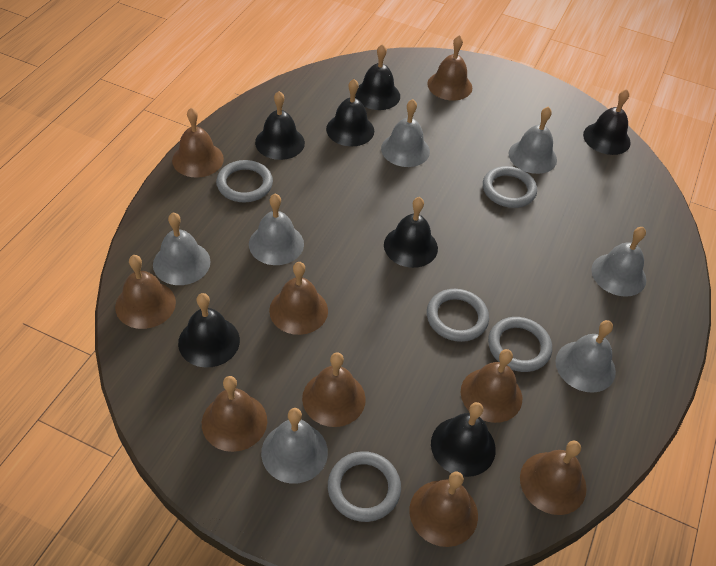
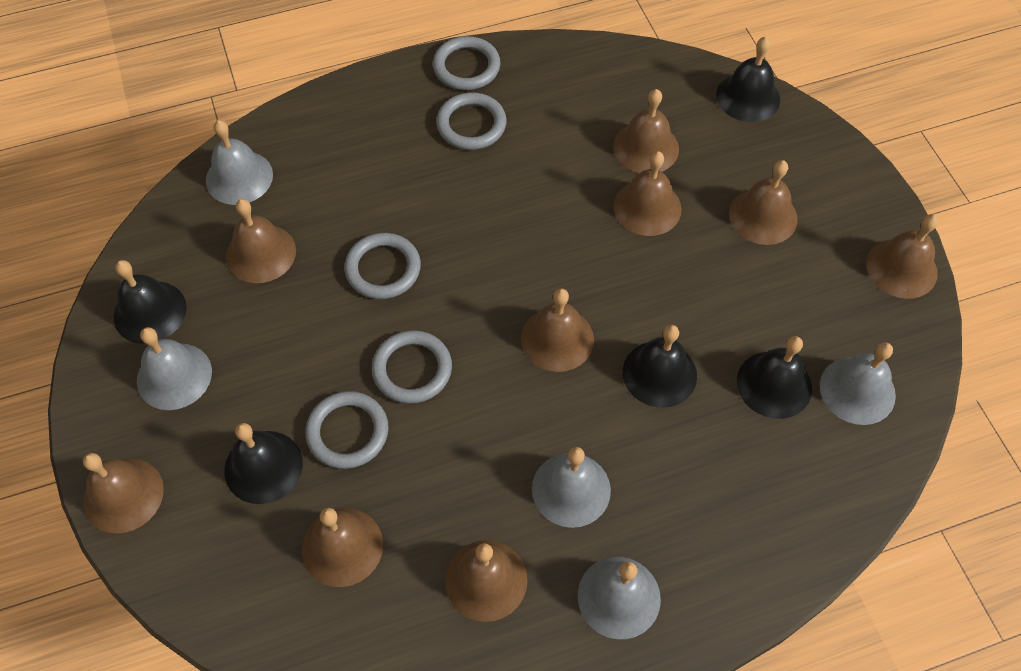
black bell: [178,293,240,368] [255,91,305,160] [326,79,374,146] [355,44,400,110] [384,197,438,268] [431,402,496,477] [583,89,631,155] = 7 -> [113,260,187,344] [224,423,303,504] [623,325,697,408] [716,37,780,122] [737,336,812,419] = 5
grey bell: [153,212,211,285] [249,194,304,265] [261,408,328,484] [381,99,430,167] [509,106,557,174] [556,320,616,393] [591,227,646,297] = 7 -> [137,327,212,410] [206,120,273,205] [532,447,611,528] [578,557,661,639] [820,342,896,425] = 5

